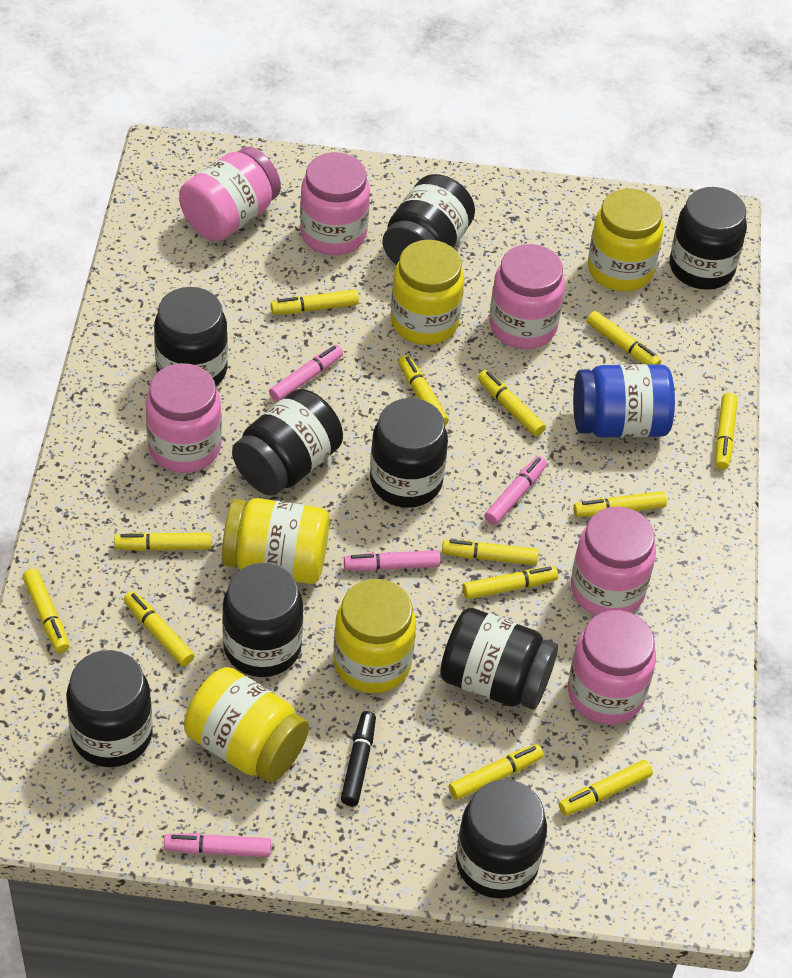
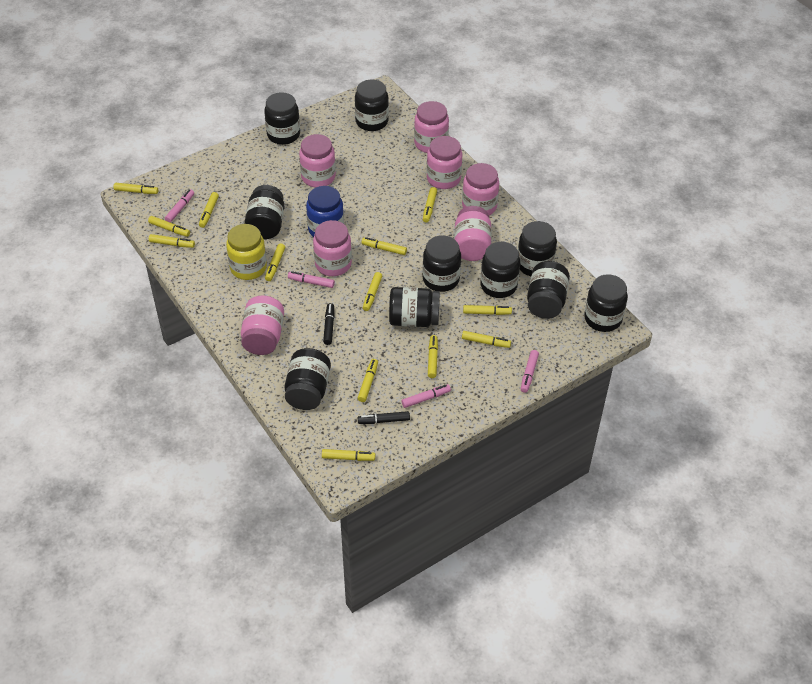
black jar: [66,650,153,767] [154,287,228,386] [222,563,303,677] [232,389,343,496] [370,398,448,508] [382,174,475,266] [440,608,558,710] [456,780,547,899] [670,187,747,290] = 9 -> [244,185,284,239] [264,92,300,145] [285,348,331,410] [355,80,389,131] [389,287,440,327] [423,235,461,292] [480,242,520,298] [518,221,557,276] [527,261,570,319] [584,274,628,332] = 10
black marker: [341,711,376,806] = 1 -> [323,303,334,345] [358,411,410,424] = 2
pink jar: [145,363,222,473] [179,147,281,241] [300,152,370,255] [489,244,565,349] [568,610,656,724] [571,506,656,615] = 6 -> [241,296,284,355] [299,134,336,188] [313,220,352,276] [414,101,449,153] [427,136,462,189] [454,206,492,261] [462,163,499,215] = 7
yellow jar: [184,667,309,783] [222,498,330,584] [334,579,416,693] [390,240,464,345] [588,188,664,291] = 5 -> [226,224,267,280] = 1

